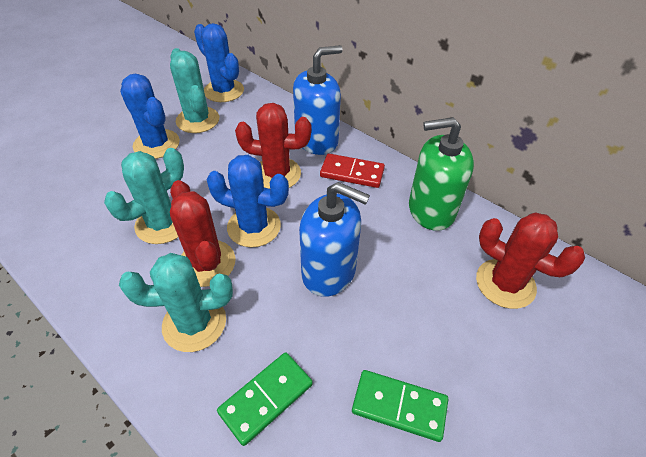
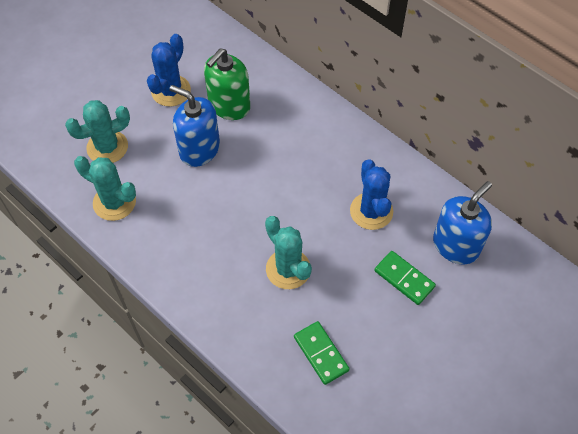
blue cactus: [120,74,180,159] [194,23,244,102] [207,155,289,247] = 3 -> [147,34,191,106] [350,159,393,230] = 2
red cactus: [170,180,236,287] [235,103,311,189] [476,212,585,309] = 3 -> none = 0
red domino: [320,153,385,188] = 1 -> none = 0

